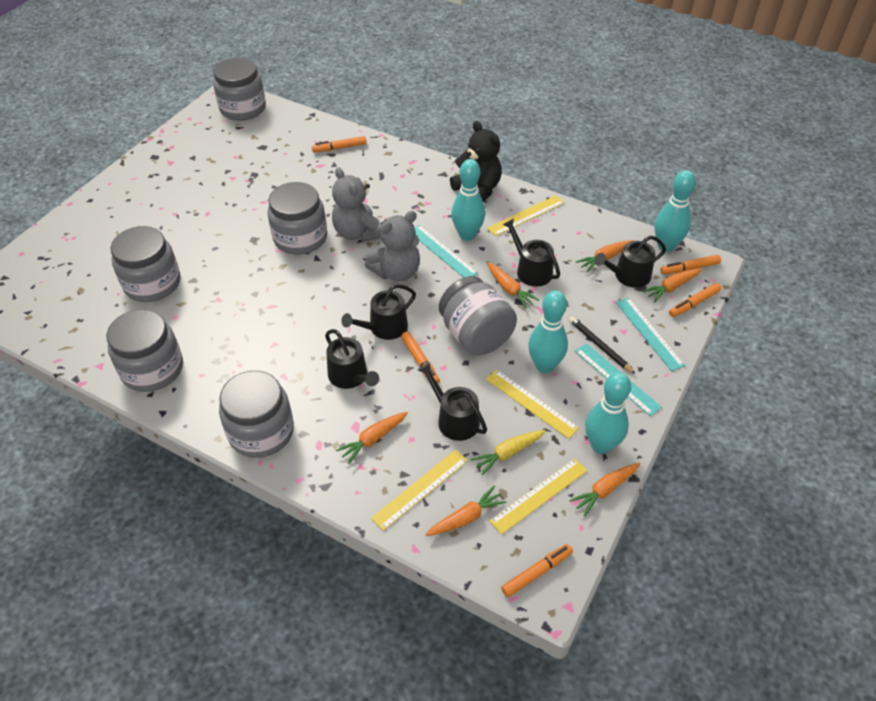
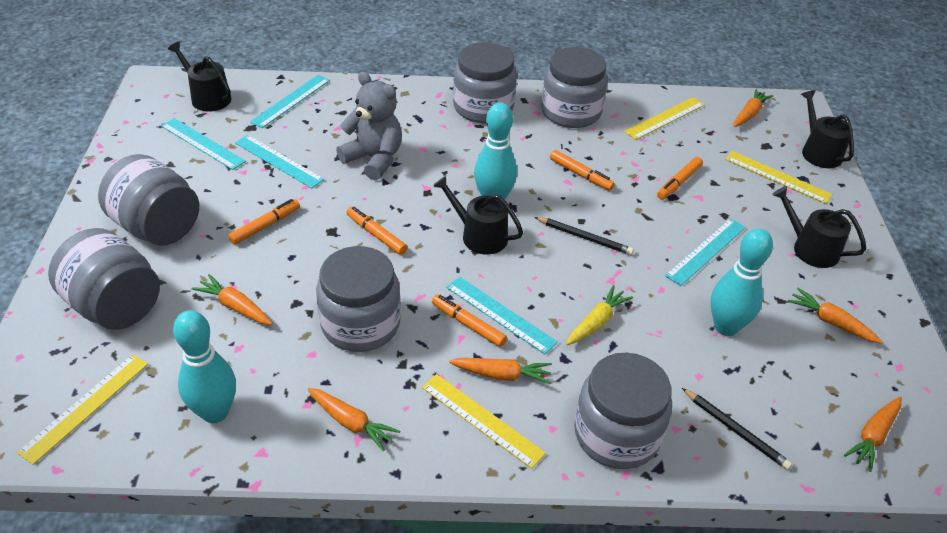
black pencil: [569,317,635,374] = 1 -> [535,217,634,255] [682,388,792,470] = 2
black teddy bear: [450,121,502,202] = 1 -> none = 0
black watering can: [325,329,379,389] [342,284,416,340] [418,362,487,441] [503,219,560,287] [594,235,666,288] = 5 -> [168,42,232,112] [433,176,523,255] [772,186,866,268] [801,90,854,168] = 4
grey teddy bear: [332,167,382,242] [365,211,420,282] = 2 -> [336,72,402,180] = 1
turquoise bowling pin: [451,159,485,241] [528,291,568,373] [585,372,631,454] [655,170,696,252] = 4 -> [173,310,236,423] [474,102,517,200] [711,228,773,336] = 3
turquoise ruler: [414,225,478,277] [575,343,662,416] [616,297,685,371] = 3 -> [161,118,246,170] [235,135,324,188] [250,75,330,128] [446,277,558,354] [665,218,746,286] = 5

